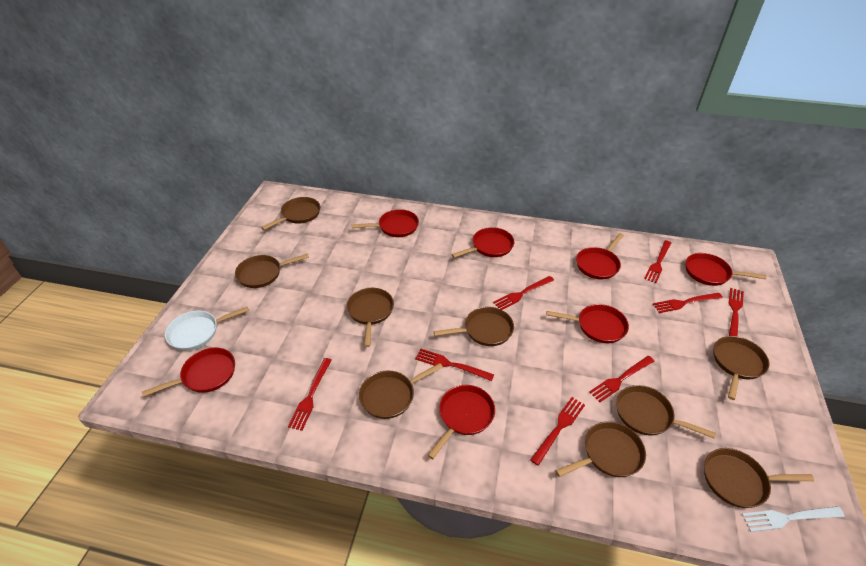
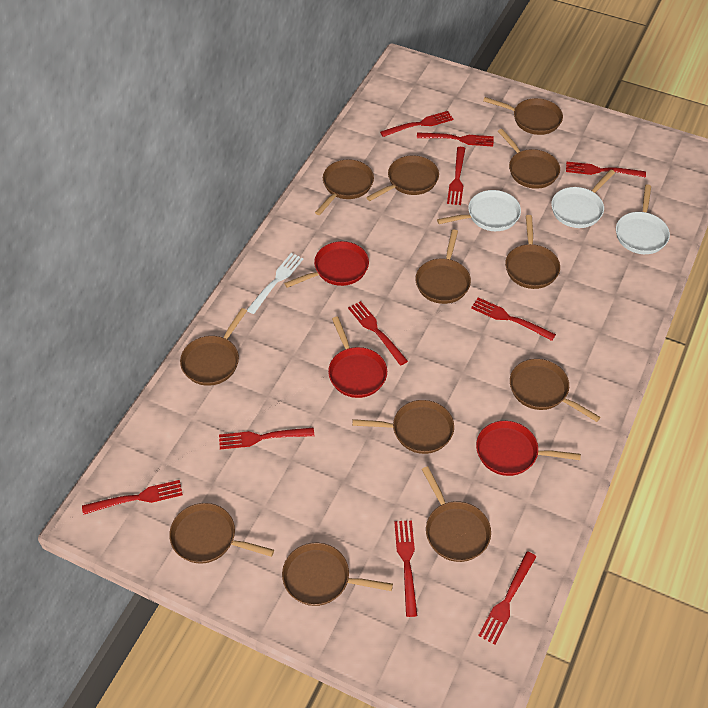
brown pan: [235,254,309,288] [261,197,320,230] [347,288,394,347] [359,363,443,419] [434,307,514,346] [556,421,646,477] [616,385,716,439] [704,448,814,508] [714,336,770,400] = 9 -> [169,503,274,564] [180,308,247,386] [282,543,393,606] [315,159,374,215] [352,400,454,454] [366,155,439,201] [415,230,471,304] [422,466,491,562] [483,97,563,135] [498,129,560,189] [505,215,560,289] [510,359,601,422] = 12
red fork: [288,358,332,431] [415,349,494,381] [493,276,554,310] [530,397,585,466] [589,356,655,402] [644,240,671,283] [653,293,723,313] [729,288,744,337] = 8 -> [82,480,183,515] [219,428,314,449] [348,301,408,366] [380,111,454,137] [394,520,417,617] [417,132,494,147] [447,147,465,205] [471,297,556,341] [478,551,537,645] [566,162,646,177] = 10
red pan: [142,348,235,397] [352,209,419,237] [428,385,495,459] [452,227,514,258] [546,304,629,343] [576,233,624,279] [686,253,766,286] = 7 -> [284,241,369,288] [328,317,387,398] [476,421,581,476] = 3
white pan: [165,307,249,351] = 1 -> [437,190,521,231] [551,170,615,228] [616,185,670,254] = 3

